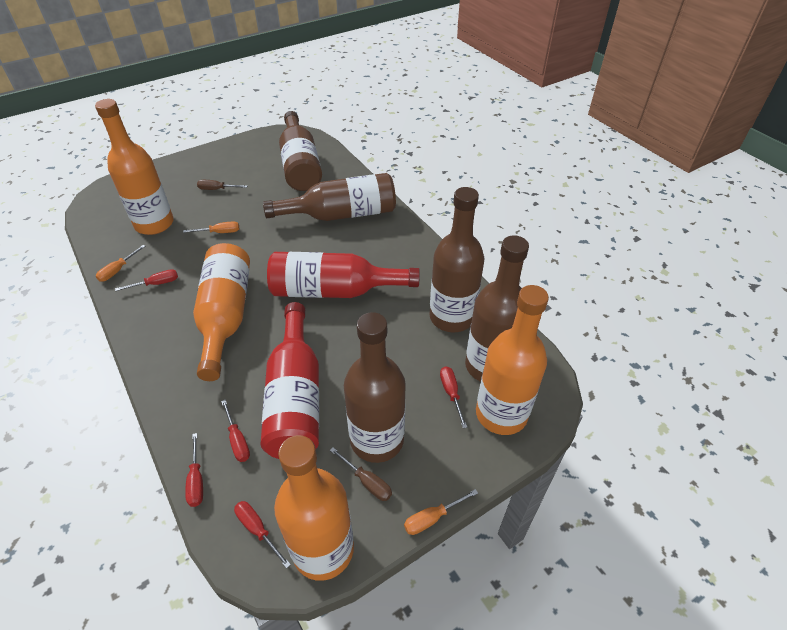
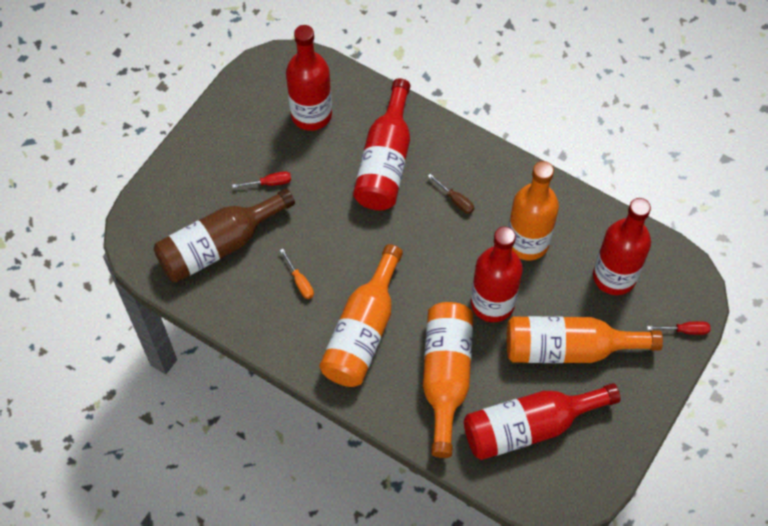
brown bottle: [263,173,396,221] [279,111,322,191] [344,312,406,463] [430,187,484,332] [465,235,529,382] = 5 -> [154,188,295,283] = 1
brown screwdriver: [197,180,247,190] [330,447,392,501] = 2 -> [428,174,474,214] = 1
orange screwdriver: [96,245,145,282] [183,221,239,233] [404,489,478,535] = 3 -> [280,249,314,299] = 1
red bottle: [260,302,319,459] [267,252,420,298] = 2 -> [286,25,332,131] [353,79,410,210] [464,383,621,460] [471,227,523,322] [593,198,651,295] = 5
red screwdriver: [115,269,178,291] [185,433,203,507] [221,399,250,462] [234,501,291,569] [440,366,467,428] = 5 -> [232,171,291,188] [647,321,710,335] = 2

